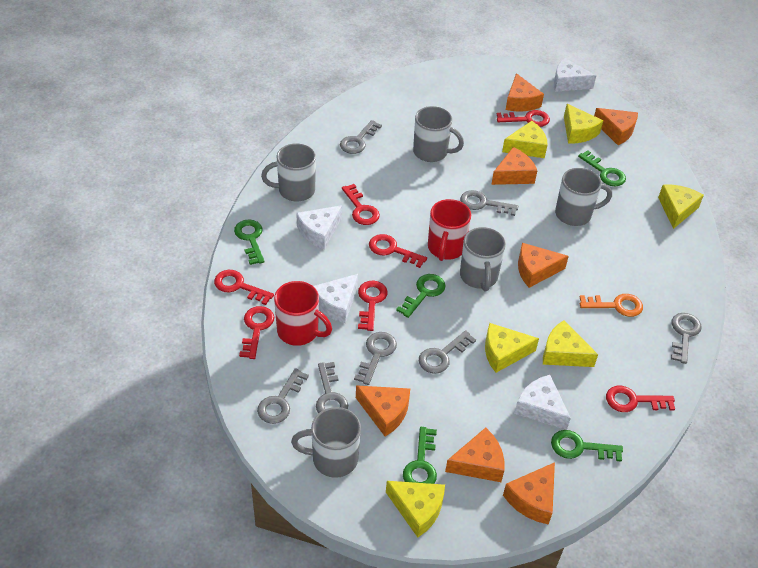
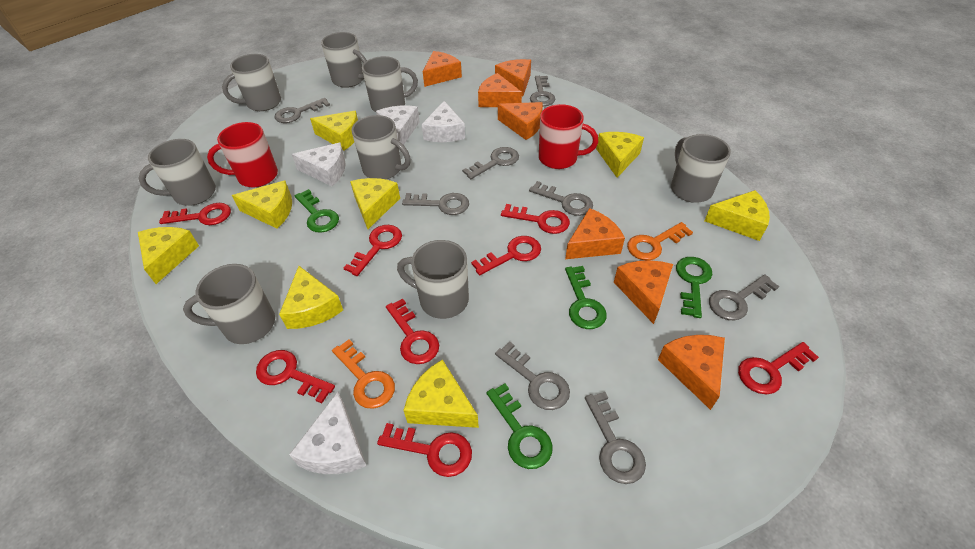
green key: [234,219,265,265] [396,274,446,318] [403,427,437,484] [551,430,623,462] [578,150,626,186] = 5 -> [294,189,339,233] [486,383,553,469] [565,266,607,329] [676,257,712,318] = 4
grey key: [257,368,309,424] [316,362,348,413] [340,120,382,154] [354,332,397,385] [419,330,476,374] [460,190,518,216] [671,313,702,364] = 7 -> [275,98,330,123] [402,193,469,215] [462,147,519,179] [495,342,570,410] [529,181,593,216] [530,76,555,106] [585,392,646,484] [709,274,779,321] = 8
grey mug: [261,143,316,202] [291,407,361,478] [413,106,464,162] [460,227,506,291] [555,168,612,226] = 5 -> [139,139,216,206] [183,264,275,344] [222,54,281,111] [321,32,367,88] [351,115,411,179] [362,56,418,112] [397,240,469,319] [671,134,731,203] = 8
orange key: [580,294,643,317] = 1 -> [332,340,395,409] [627,222,693,260] = 2
red key: [214,270,274,305] [239,306,274,359] [342,184,380,225] [358,281,388,331] [369,234,427,268] [497,110,550,127] [606,386,675,412] = 7 -> [159,203,231,225] [256,350,335,403] [344,225,402,276] [377,423,472,477] [386,299,439,364] [471,236,541,275] [501,204,570,234] [738,342,819,394] = 8
yellow cheese: [386,481,445,537] [485,323,539,373] [502,121,547,158] [543,320,598,367] [564,104,603,144] [658,185,704,229] = 6 -> [138,227,199,284] [232,180,292,229] [279,266,343,329] [310,111,358,151] [350,178,400,229] [403,360,479,428] [596,132,644,178] [704,190,770,241] = 8

